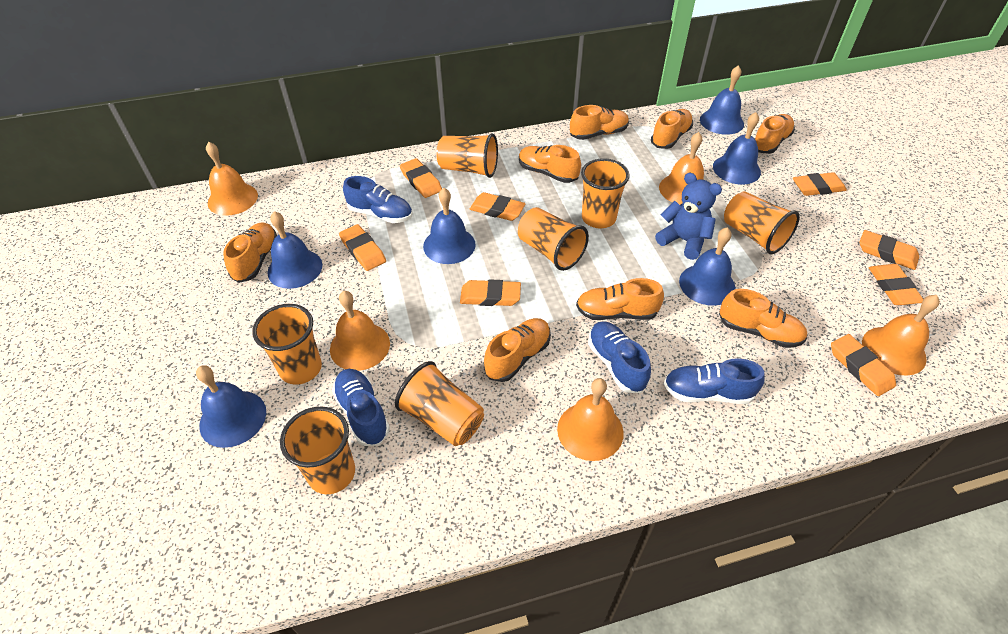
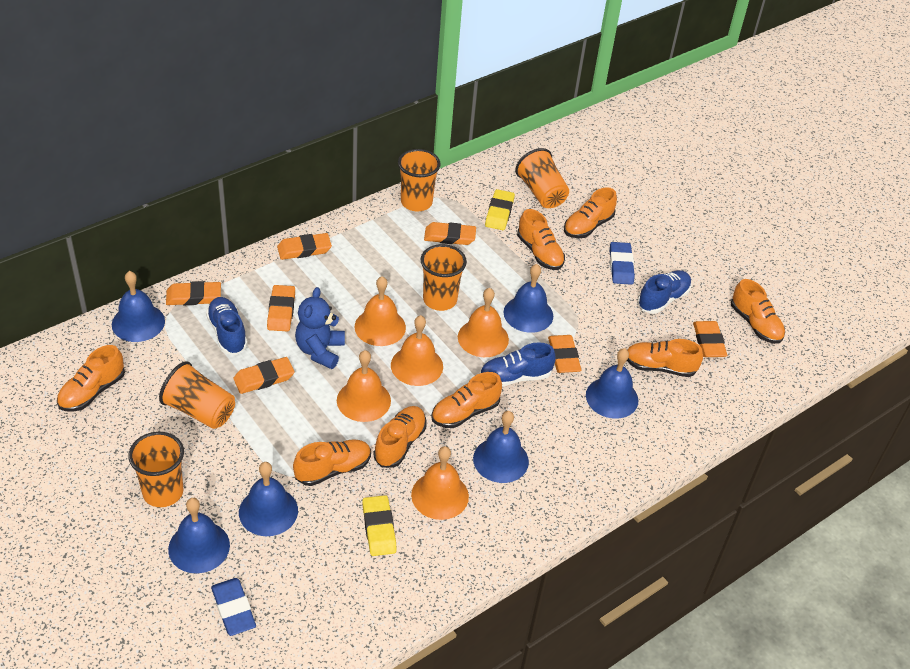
blue eraser: none = 0 -> [211,578,256,636] [610,242,635,285] = 2
blue shoe: [332,369,390,446] [343,176,412,223] [588,321,651,393] [664,359,765,404] = 4 -> [206,297,248,355] [480,342,556,387] [638,270,692,314] = 3
orange cup: [252,304,322,385] [280,406,355,494] [395,361,484,446] [436,133,498,178] [518,207,589,271] [581,158,630,228] [724,191,800,254] = 7 -> [128,432,184,507] [159,361,235,429] [398,149,441,212] [420,244,467,311] [515,148,569,208] = 5
orange eraser: [339,224,386,271] [400,158,442,198] [460,279,521,306] [470,192,526,221] [793,172,847,196] [831,334,896,396] [860,230,919,270] [869,264,924,305] = 8 -> [166,281,221,305] [233,357,294,394] [267,285,295,331] [277,233,332,260] [424,222,476,245] [548,335,581,373] [693,321,727,357] = 7
yellow eraser: none = 0 -> [362,495,397,556] [485,189,515,230] = 2

